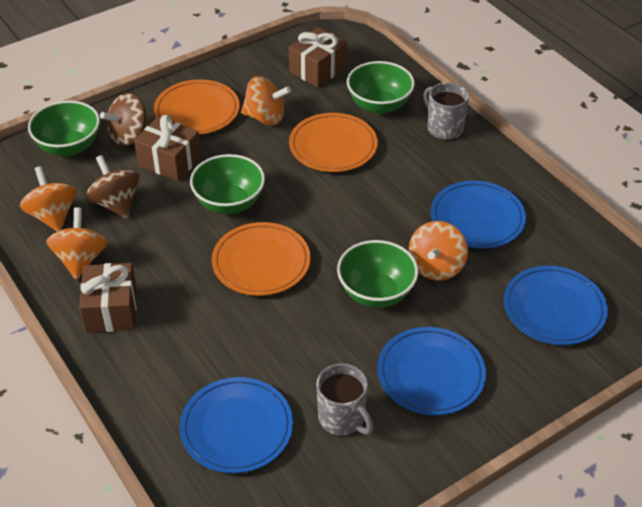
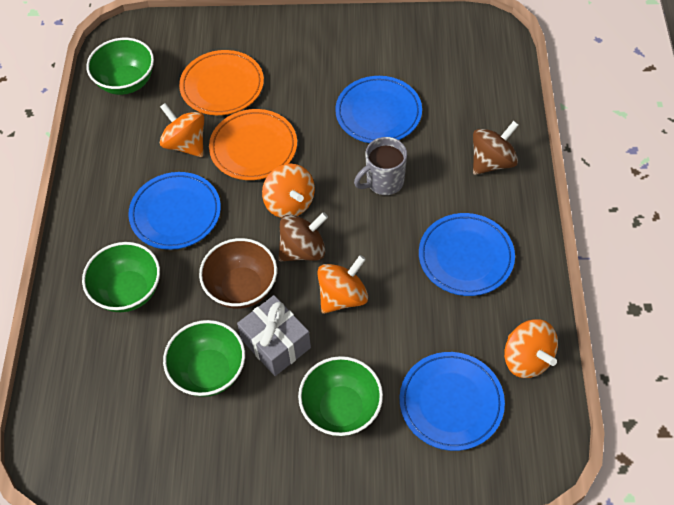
brown bowl: none = 0 -> [199,238,277,309] = 1
brown gift: [79,263,137,333] [134,115,201,181] [289,27,347,87] = 3 -> none = 0
grey gift: none = 0 -> [237,295,311,376] = 1
grey mug: [316,363,374,435] [424,82,469,140] = 2 -> [354,137,407,195] = 1
orange plate: [154,80,240,135] [212,222,310,296] [289,113,378,172] = 3 -> [179,50,264,115] [209,109,297,180] = 2

